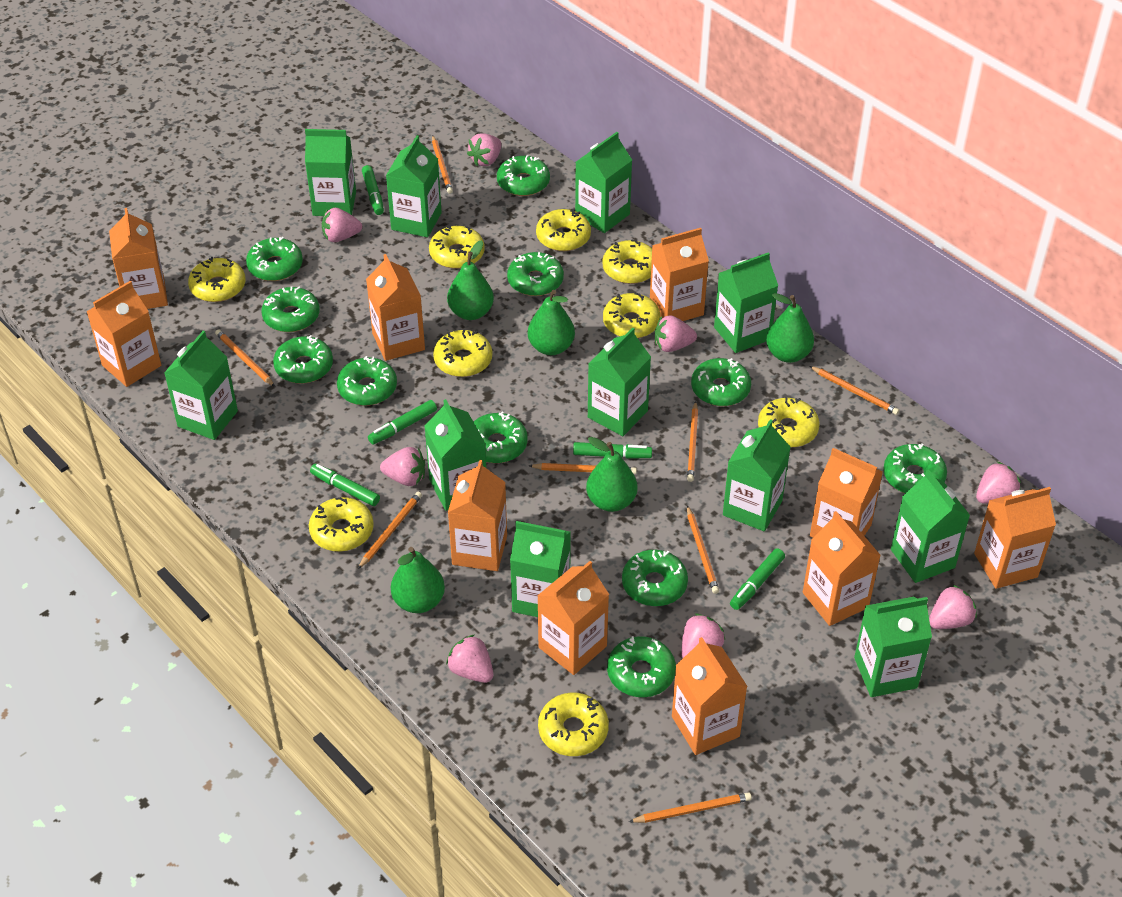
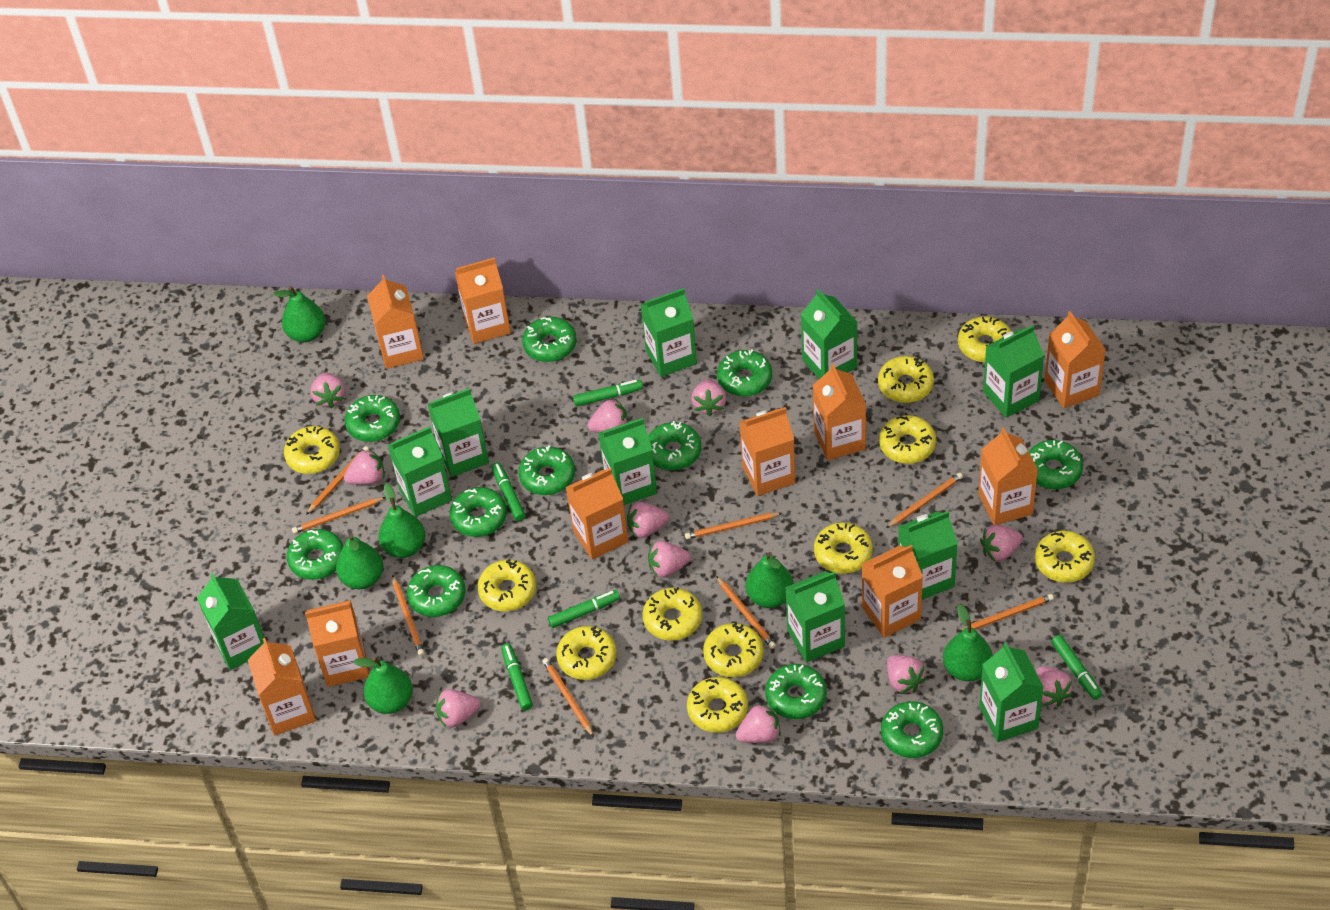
green carton: [164,331,238,440] [305,129,356,216] [386,135,442,237] [424,399,486,511] [510,521,571,617] [575,132,632,233] [588,327,651,436] [714,252,778,353] [723,419,791,531] [854,597,932,697] [891,469,970,583] = 11 -> [197,573,264,670] [388,426,452,517] [427,388,489,477] [598,418,657,505] [641,288,697,377] [785,571,845,662] [801,289,857,379] [898,511,958,599] [979,642,1044,742] [983,325,1044,418] = 10
green pear: [391,547,445,613] [447,240,494,320] [528,290,575,355] [586,437,638,512] [766,293,814,363] = 5 -> [273,286,325,342] [336,534,383,589] [354,656,413,714] [378,483,425,558] [746,552,793,608] [943,604,993,681] = 6
pink strawberry: [322,208,362,242] [380,447,425,486] [446,634,493,683] [467,133,501,166] [655,316,697,352] [681,613,725,658] [929,585,977,629] [976,462,1021,504] = 8 -> [311,373,345,408] [344,449,384,485] [436,689,480,728] [588,398,628,433] [627,502,669,538] [648,541,691,578] [691,379,726,416] [736,703,781,743] [887,655,927,694] [980,525,1023,562] [1036,666,1073,707] = 11
yellow donut: [188,257,246,302] [309,497,374,552] [429,225,485,269] [433,330,492,377] [536,209,591,251] [538,692,609,756] [602,240,652,284] [603,293,660,338] [758,398,820,447] = 9 -> [284,426,340,474] [477,559,536,611] [556,626,617,680] [643,587,702,641] [687,677,748,733] [703,622,764,677] [814,522,873,574] [878,356,934,403] [879,415,936,464] [958,316,1011,362] [1035,531,1095,583] = 11

